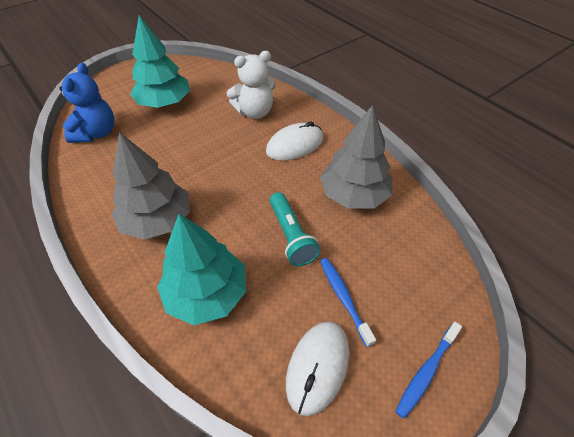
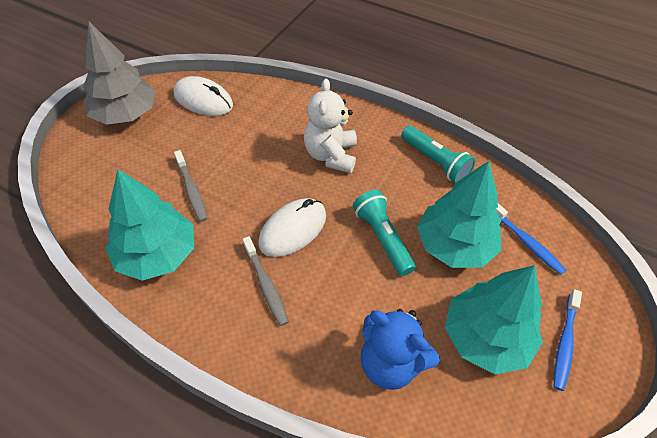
grey toothbrush: none = 0 -> [174,150,208,222] [243,236,289,326] = 2
grey tree: [111,132,190,240] [320,105,392,209] = 2 -> [83,22,156,125] = 1
turquoise flashlight: [270,192,321,266] = 1 -> [353,190,416,276] [401,126,475,183] = 2
turquoise tree: [130,15,190,108] [157,214,246,325] = 2 -> [106,169,194,281] [417,161,502,268] [445,265,543,374] = 3

